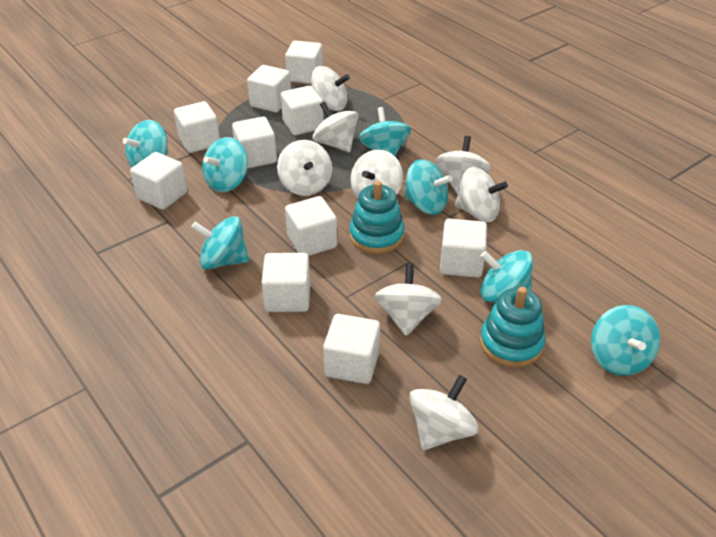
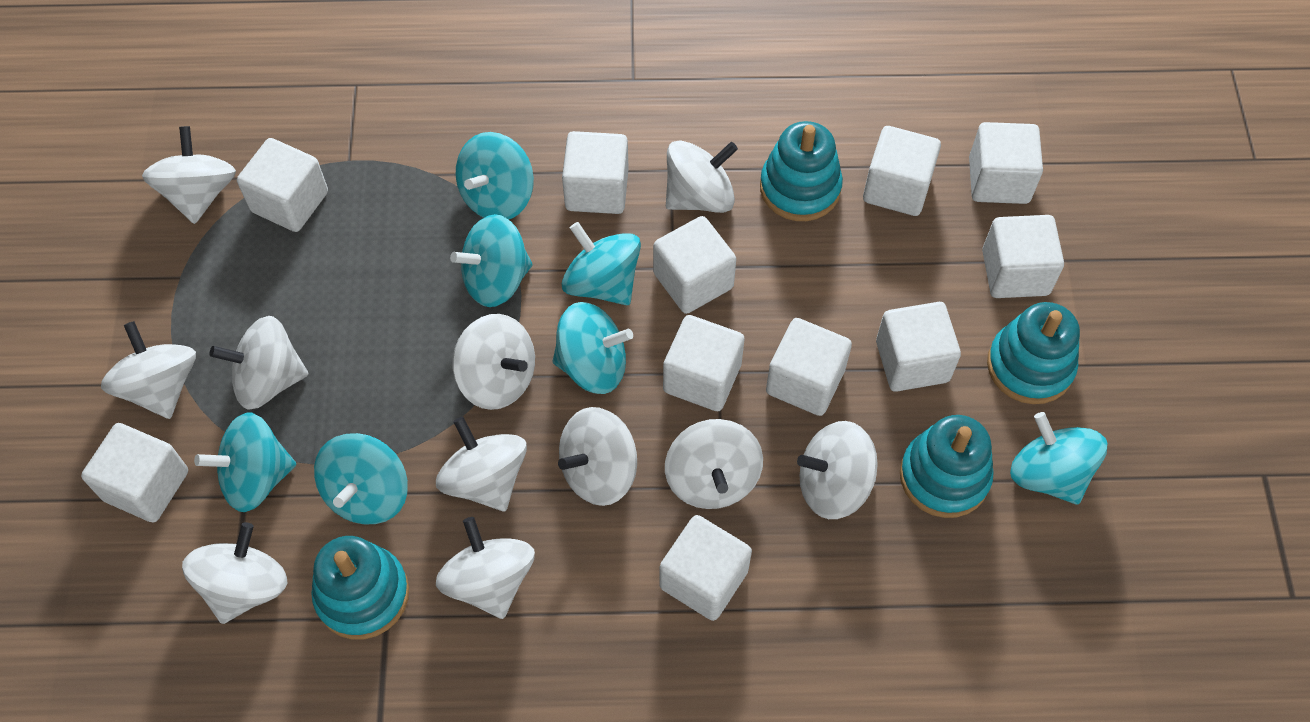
turquoise stacking toy: [349,181,405,254] [480,287,546,368] = 2 -> [311,536,409,640] [760,121,843,221] [900,415,994,518] [987,302,1080,404] = 4
white cube: [130,152,187,210] [174,101,220,153] [232,117,277,169] [247,65,291,113] [262,253,310,312] [281,86,324,135] [285,41,323,84] [285,196,337,256] [323,314,380,384] [440,219,487,278] = 10 -> [81,423,188,523] [237,138,328,232] [562,131,629,214] [653,216,736,314] [659,515,752,621] [663,315,745,411] [766,318,852,416] [863,126,941,216] [876,302,961,392] [969,122,1043,204] [982,215,1064,298] = 11
white spinning top: [277,140,332,196] [311,66,350,111] [313,101,359,152] [350,150,403,198] [375,263,442,336] [409,375,478,450] [436,136,491,195] [455,167,508,222] = 8 -> [101,321,196,419] [142,126,236,224] [182,522,287,624] [209,316,308,410] [436,417,527,511] [436,517,535,619] [453,314,535,410] [558,407,637,506] [665,419,763,509] [666,140,738,213] [797,421,878,519] = 11

